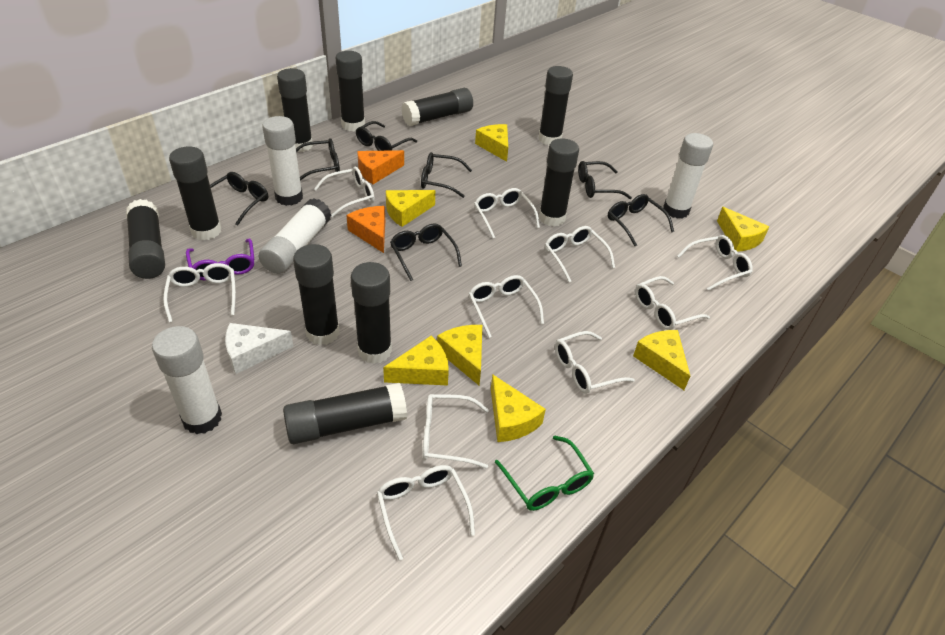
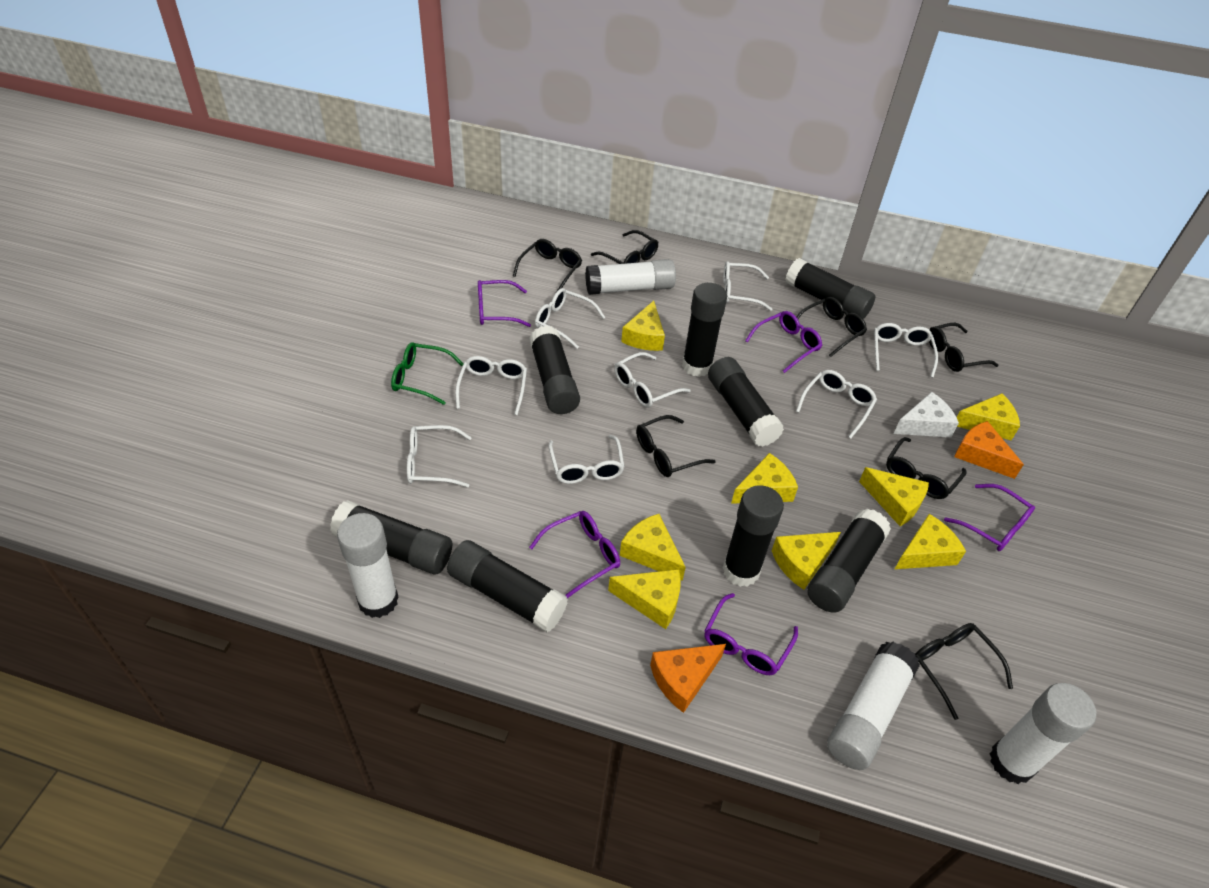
black glue stick: [126,199,165,279] [169,146,221,240] [277,68,313,152] [283,383,407,444] [293,244,340,345] [336,51,365,132] [351,262,392,364] [401,88,473,126] [538,66,573,145] [539,138,579,226] = 10 -> [330,500,452,575] [447,540,568,632] [529,325,580,414] [682,283,727,377] [708,357,784,447] [723,485,784,587] [785,258,875,319] [807,509,891,613] = 8
purple glasses: [186,239,254,280] = 1 -> [478,280,531,327] [529,511,620,598] [704,593,798,675] [745,311,822,373] [944,484,1035,551] = 5
white glasses: [163,263,236,323] [314,167,375,217] [377,465,475,560] [422,394,489,469] [468,275,544,338] [474,188,540,239] [545,226,615,282] [555,331,635,394] [635,276,710,330] [677,235,753,291] = 10 -> [407,425,472,487] [455,356,527,415] [535,288,606,349] [548,435,625,484] [614,352,691,407] [723,261,772,311] [796,370,877,439] [874,323,938,378] = 8
yellow cheese: [383,336,449,386] [386,190,435,227] [437,325,482,385] [475,124,508,162] [491,374,546,442] [633,330,690,390] [717,207,769,252] = 7 -> [608,569,681,629] [620,514,686,581] [621,301,665,351] [731,453,798,504] [771,532,841,590] [859,467,929,526] [895,514,966,569] [957,394,1020,440] = 8

